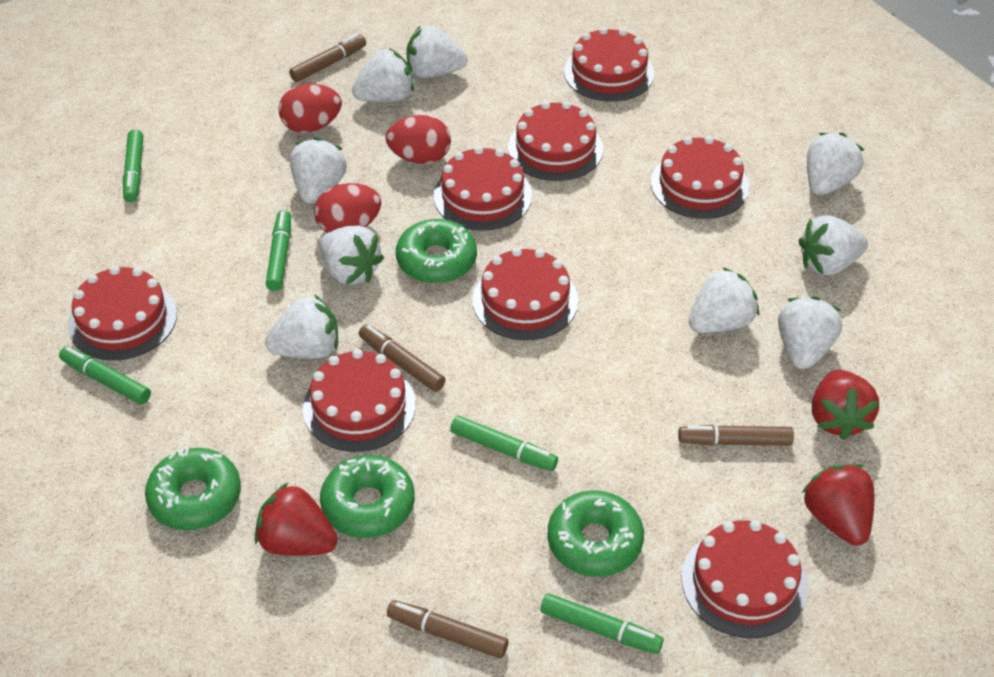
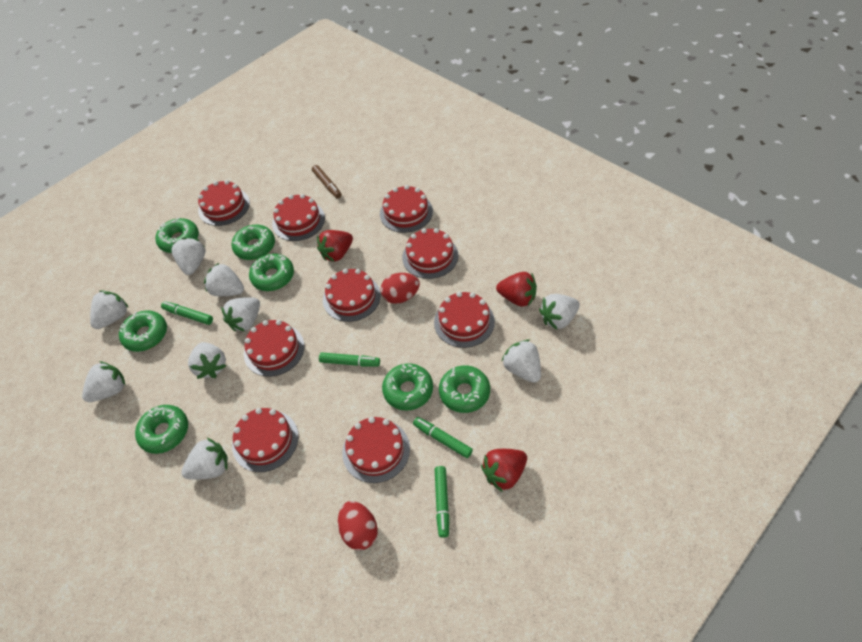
brown marker: [289,34,366,82] [359,324,446,392] [387,600,508,659] [678,425,794,445] = 4 -> [312,165,342,199] = 1
green donut: [145,448,241,530] [320,455,415,538] [396,219,477,284] [547,490,644,577] = 4 -> [119,310,167,352] [135,405,188,454] [155,218,199,253] [231,225,275,260] [249,254,294,291] [382,363,433,411] [439,365,490,413] = 7
green marker: [59,346,151,405] [123,129,143,202] [266,210,291,291] [450,415,558,471] [540,593,664,654] = 5 -> [161,301,213,325] [319,352,380,367] [413,417,473,458] [435,466,449,538] = 4
red cake: [68,266,177,361] [303,349,416,452] [433,146,532,231] [472,247,578,341] [508,101,603,181] [564,27,654,102] [651,136,749,219] [681,520,807,638] = 8 -> [198,180,250,226] [232,408,299,472] [244,320,304,376] [272,194,325,241] [323,269,381,322] [342,417,410,483] [380,185,433,233] [402,228,458,279] [434,292,495,348] = 9
red egg: [278,84,342,133] [314,183,381,233] [386,115,451,164] = 3 -> [338,501,378,550] [381,273,420,304] = 2

